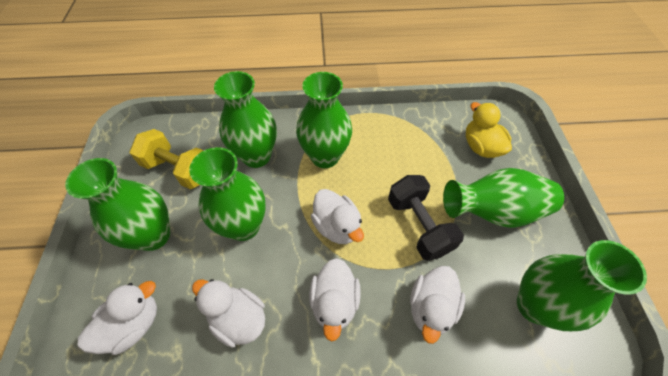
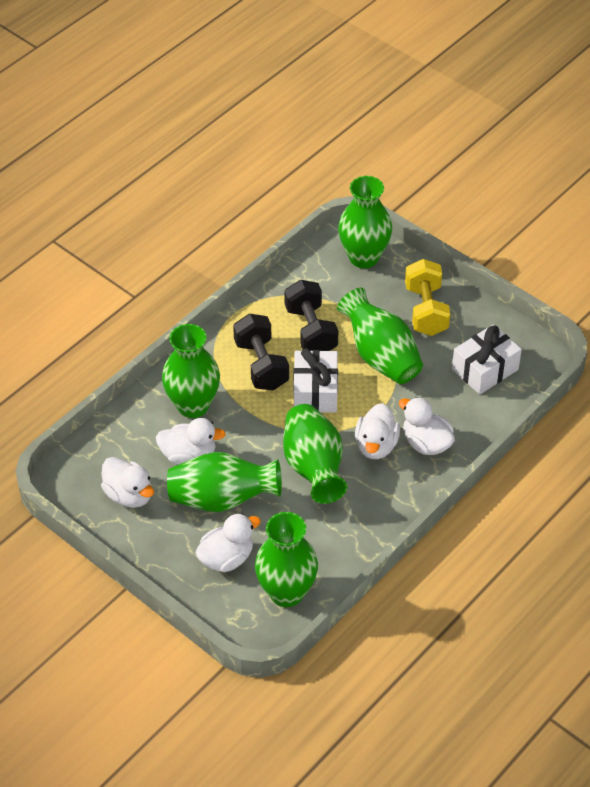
black dumbbell: [388,175,464,261] = 1 -> [233,314,289,390] [284,280,338,351] = 2
white gift: none = 0 -> [293,348,338,413] [452,324,522,394] = 2
yellow duck: [466,102,512,158] = 1 -> none = 0

